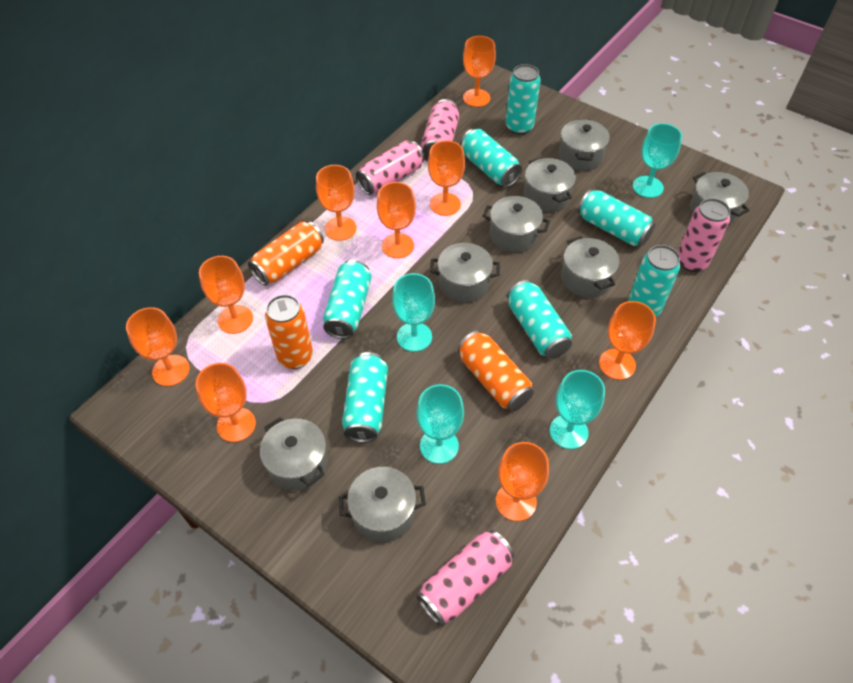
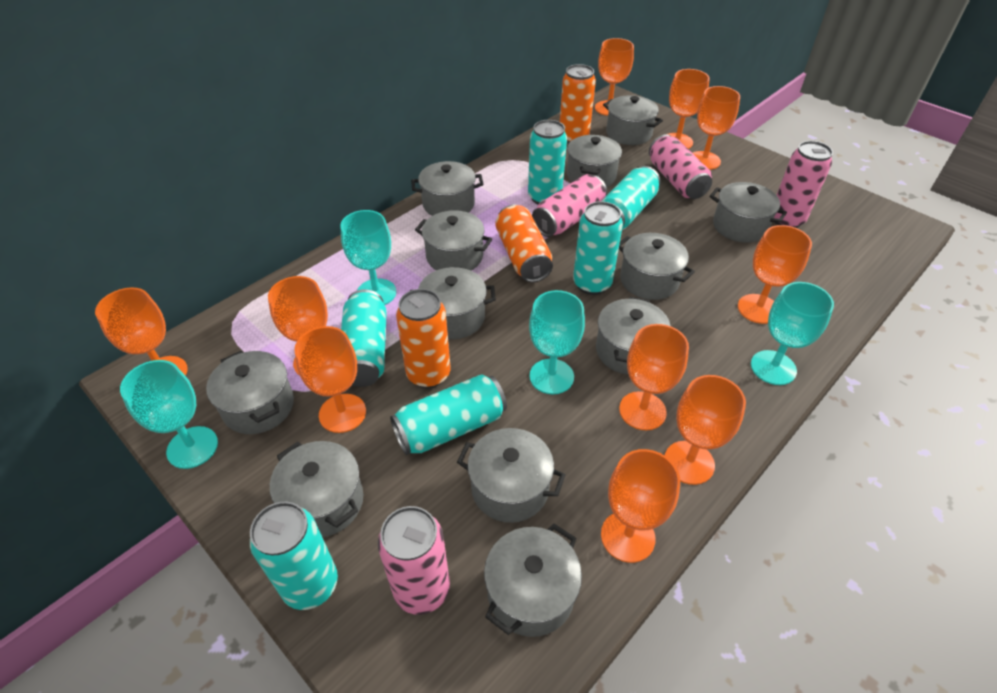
grey pot: [260,417,328,491] [339,467,426,542] [430,243,500,303] [483,196,550,253] [524,157,576,212] [559,119,610,171] [561,236,620,298] [690,172,750,225] = 8 -> [206,351,294,434] [270,441,363,537] [410,267,496,339] [411,161,483,216] [415,210,492,271] [457,428,565,523] [484,524,582,637] [567,135,622,187] [596,297,671,375] [603,95,663,145] [619,233,695,300] [710,182,787,243] = 12
orange goblet: [126,307,190,386] [196,363,256,442] [199,256,253,334] [316,165,356,241] [377,182,416,258] [428,141,465,216] [463,36,496,107] [496,442,549,521] [599,301,656,380] = 9 -> [95,288,188,376] [268,276,328,376] [294,326,366,433] [595,38,634,116] [601,449,680,563] [619,324,689,430] [665,375,746,485] [667,69,710,149] [693,86,740,170] [738,225,812,324] = 10
turquoise can: [323,260,372,339] [342,352,388,443] [460,129,522,187] [506,64,541,135] [507,280,572,359] [578,189,655,246] [628,245,680,316] = 7 -> [250,502,338,610] [341,289,387,387] [390,374,507,455] [528,120,567,205] [573,201,623,295] [602,166,660,230] = 6

